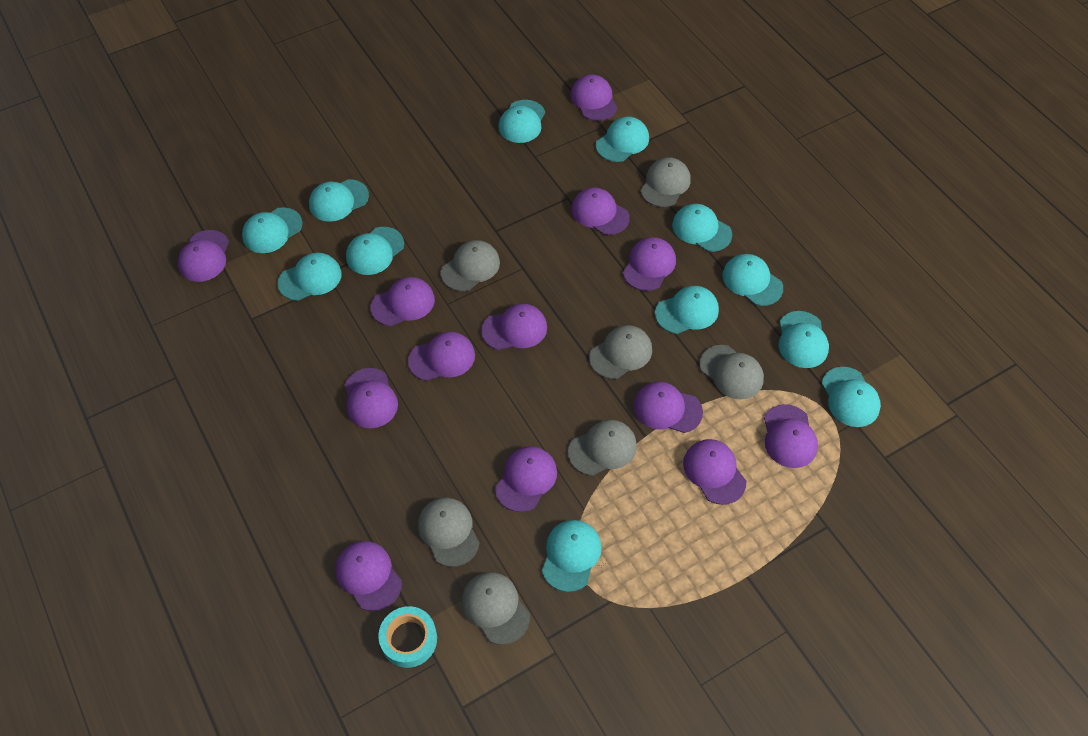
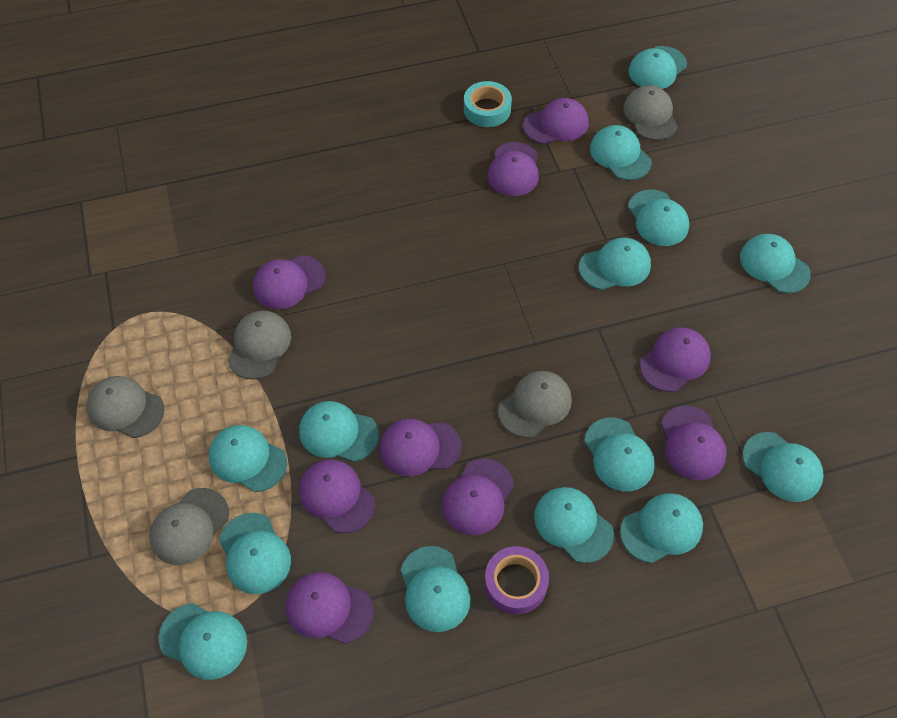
grey cap: [418,498,479,567] [441,240,500,291] [462,572,530,645] [568,420,637,476] [589,325,652,379] [640,157,691,207] [700,345,764,399] = 7 -> [86,376,164,438] [149,488,229,565] [228,310,291,380] [498,371,572,438] [623,85,678,140] = 5
purple cap: [178,230,229,282] [335,541,402,611] [345,368,398,428] [370,277,435,326] [408,332,475,381] [481,304,547,350] [495,446,557,512] [570,75,617,121] [571,188,630,235] [623,237,676,291] [633,382,703,433] [683,439,746,505] [764,404,818,468] = 13 -> [253,255,326,309] [286,572,373,644] [299,459,375,534] [380,418,461,476] [442,459,514,535] [488,142,539,196] [523,98,589,144] [640,327,711,392] [661,406,727,480] = 9
purple tape: none = 0 -> [484,546,549,615] = 1
turquoise cap: [242,207,302,253] [278,253,342,301] [309,179,369,222] [346,227,404,275] [498,100,545,143] [542,520,602,592] [596,116,649,162] [655,286,719,334] [672,204,732,252] [722,254,783,306] [779,311,829,368] [822,367,881,427] = 12 -> [159,603,247,680] [209,425,287,492] [219,513,291,594] [299,401,379,462] [401,546,471,632] [534,487,614,563] [579,238,651,290] [584,417,655,491] [590,125,652,180] [620,493,703,563] [628,190,689,246] [629,46,687,89] [740,234,811,293] [742,432,824,502] = 14

